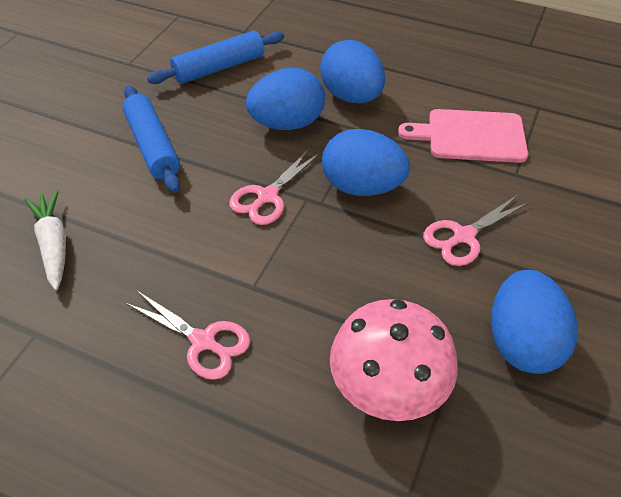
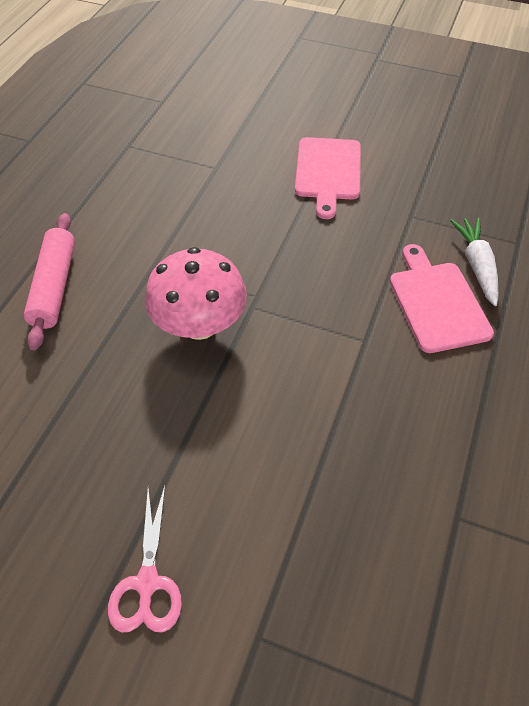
blue egg: [246,68,325,130] [320,40,385,103] [322,129,410,196] [491,270,578,374] = 4 -> none = 0
blue rolling pin: [122,85,180,193] [147,31,284,84] = 2 -> none = 0
pink cutting board: [398,109,528,163] = 1 -> [295,137,361,219] [390,244,494,353] = 2
pink rolling pin: none = 0 -> [24,213,75,350] = 1
pink scissors: [126,291,251,380] [229,148,321,225] [423,195,529,266] = 3 -> [108,486,182,633] = 1

